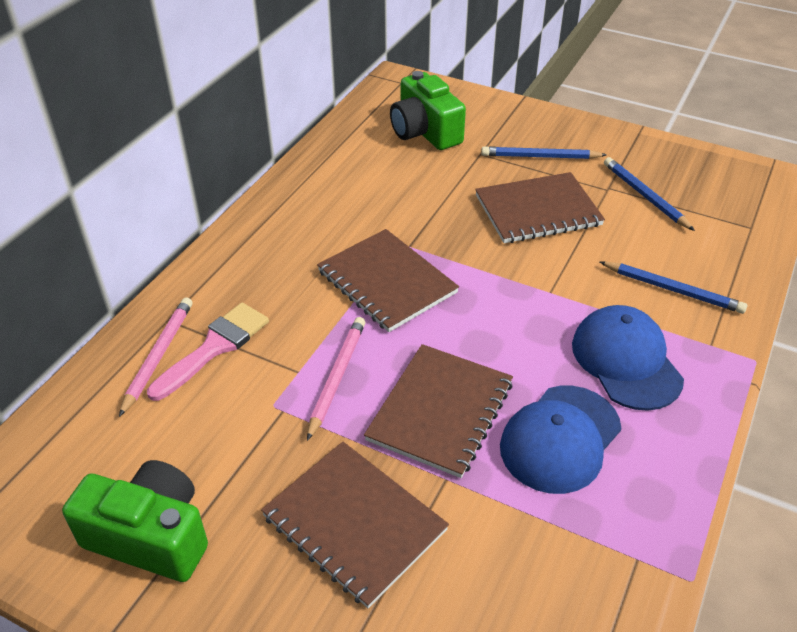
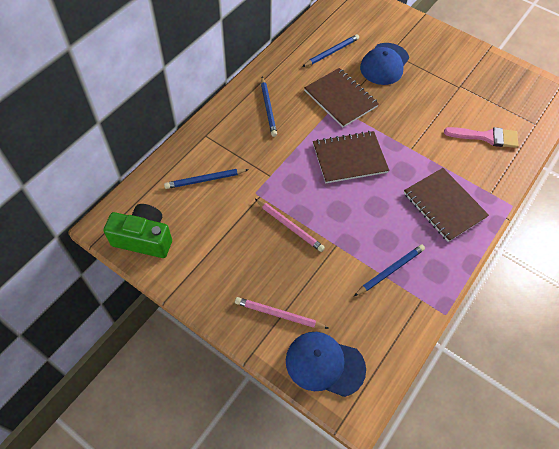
blue pencil: [481,146,607,159] [600,262,747,314] [604,157,695,231] = 3 -> [164,169,249,189] [261,77,277,137] [302,34,359,67] [354,244,425,296] = 4
brown notebook: [261,442,449,608] [317,229,459,332] [364,344,513,478] [475,172,605,243] = 4 -> [304,68,379,127] [313,131,389,183] [404,168,489,242] = 3
green camera: [62,460,208,582] [390,71,466,150] = 2 -> [103,204,172,258] = 1

